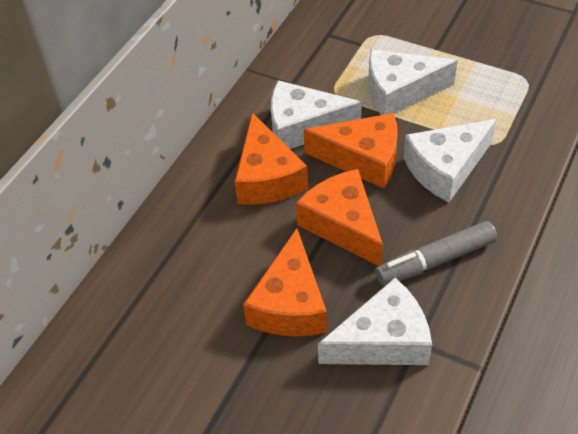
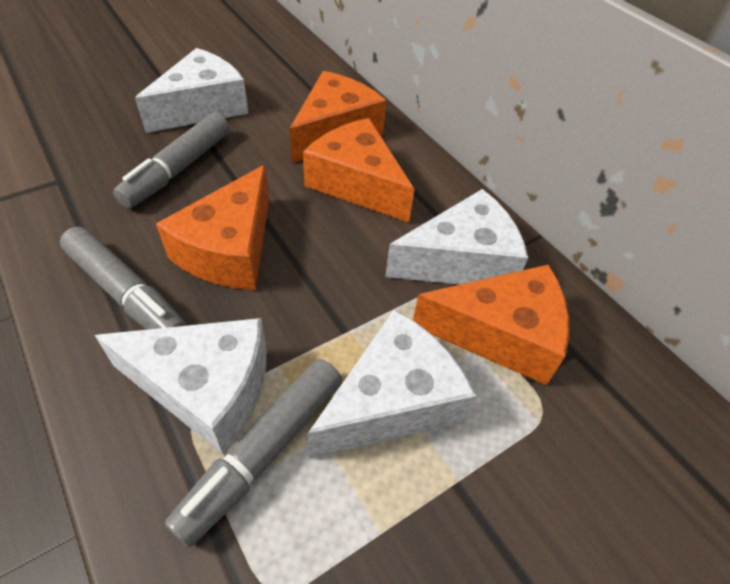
grey marker: [375,221,497,286] = 1 -> [60,227,187,330] [113,112,229,208] [165,359,342,547] = 3

